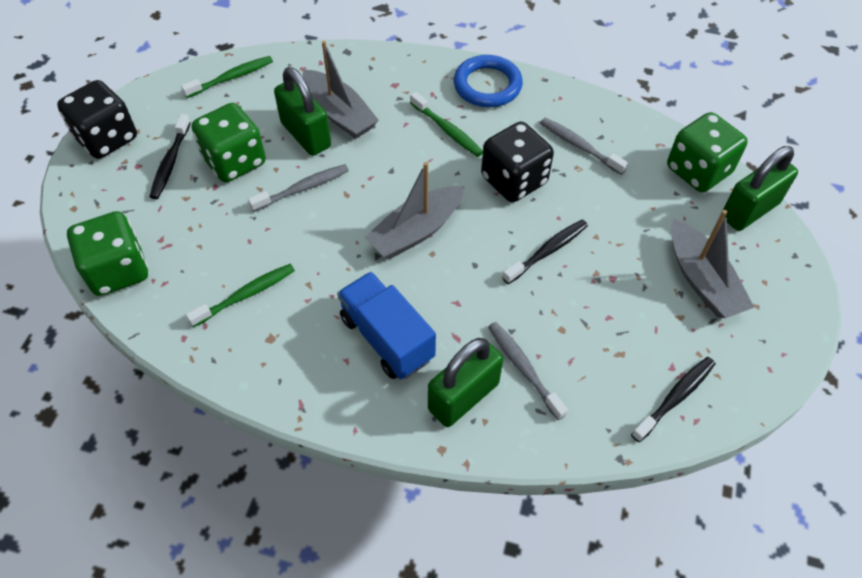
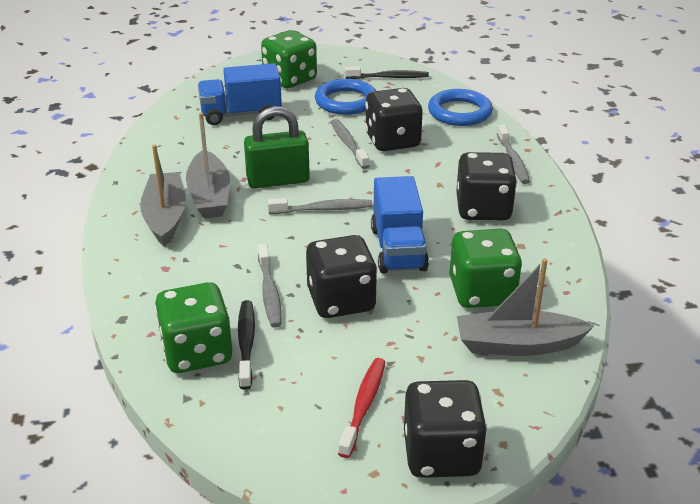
black dice: [57,80,137,159] [481,122,554,202] = 2 -> [306,235,377,318] [365,88,423,151] [404,380,487,478] [456,152,517,220] = 4
black toothbrush: [149,114,191,199] [502,220,588,284] [631,357,716,442] = 3 -> [238,300,255,390] [345,67,429,79] = 2
blue ring: [454,55,523,107] = 1 -> [315,79,376,115] [428,89,493,126] = 2
blue truck: [337,272,436,379] = 1 -> [198,63,282,125] [371,176,429,273] = 2
green padlock: [274,67,331,156] [428,338,503,427] [721,146,798,231] = 3 -> [244,106,310,188] = 1
green toothbrush: [181,56,273,98] [186,264,295,327] [410,92,483,157] = 3 -> none = 0
grey toothbrush: [248,164,349,212] [488,322,568,420] [540,118,628,175] = 3 -> [258,244,282,328] [267,198,372,214] [331,119,369,169] [497,125,530,184] = 4
red toothbrush: none = 0 -> [338,358,385,458] = 1

